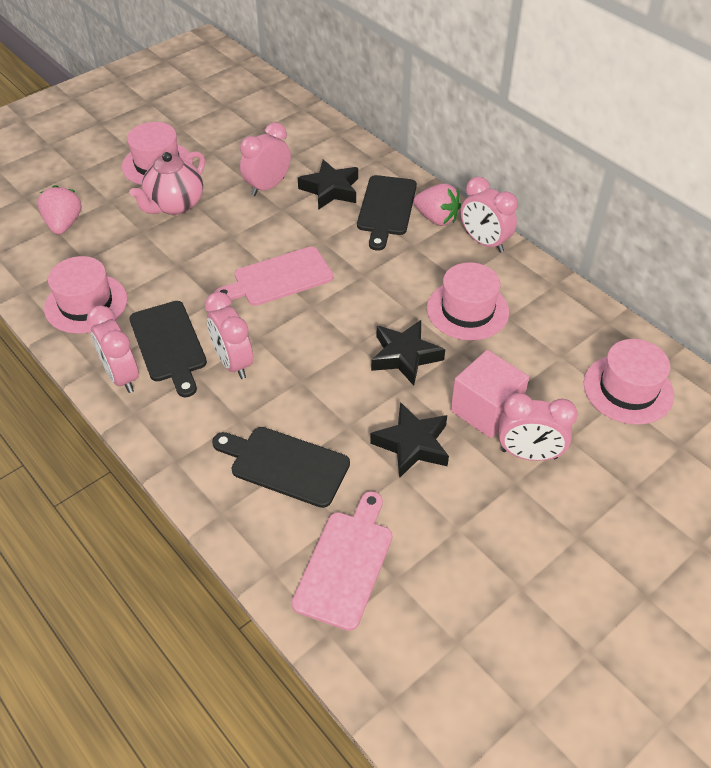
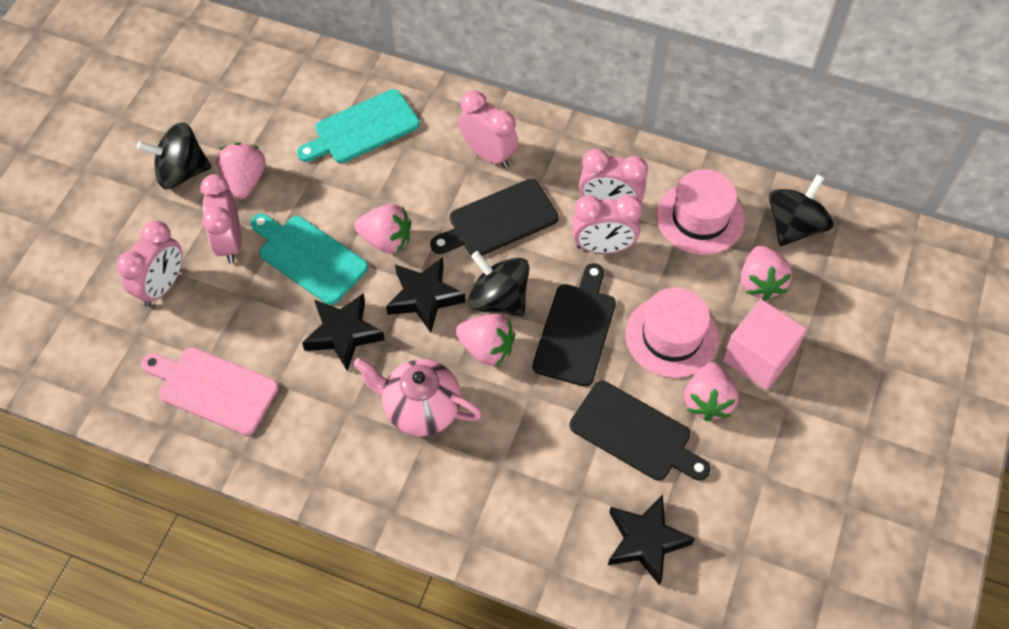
black spinning top: none = 0 -> [137,122,211,189] [468,251,530,316] [769,174,833,246] = 3
pink cutting board: [214,247,333,306] [292,491,392,631] = 2 -> [141,347,279,435] = 1
pink hat: [44,256,127,334] [122,122,193,185] [427,262,509,341] [584,339,674,425] = 4 -> [626,287,719,378] [656,169,745,255] = 2
pink strawberry: [37,185,82,235] [414,183,461,226] = 2 -> [217,143,266,199] [354,204,411,254] [456,314,515,366] [684,362,738,421] [741,245,792,301] = 5
turquoise cutting board: none = 0 -> [250,214,368,305] [297,89,420,163] = 2

